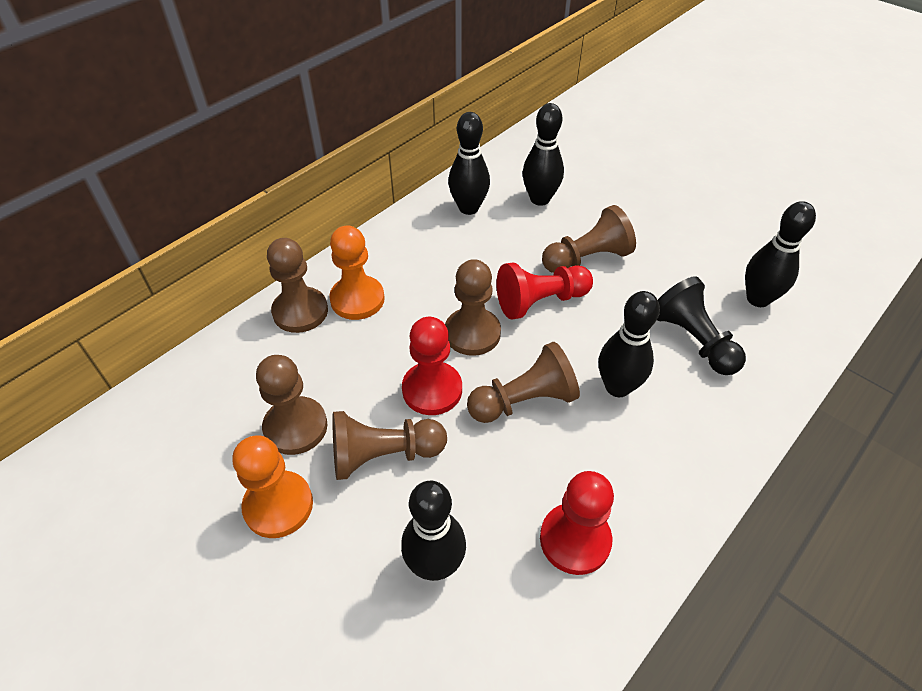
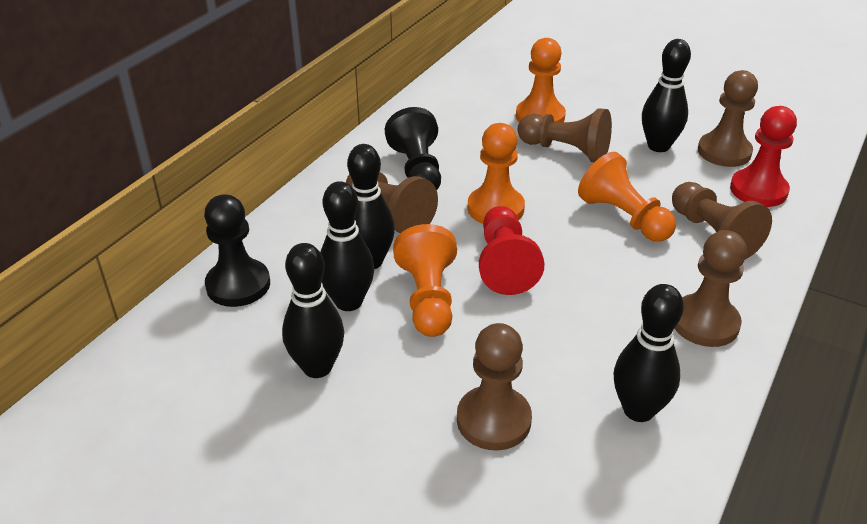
black pawn: [657,276,746,375] = 1 -> [204,194,270,307] [385,107,441,190] = 2
orange pawn: [233,435,313,538] [329,226,385,320] = 2 -> [393,224,457,337] [468,123,525,224] [516,38,566,123] [578,152,676,242] = 4
red pawn: [402,317,462,415] [497,263,593,319] [540,471,614,575] = 3 -> [479,206,545,295] [730,106,797,207] = 2

